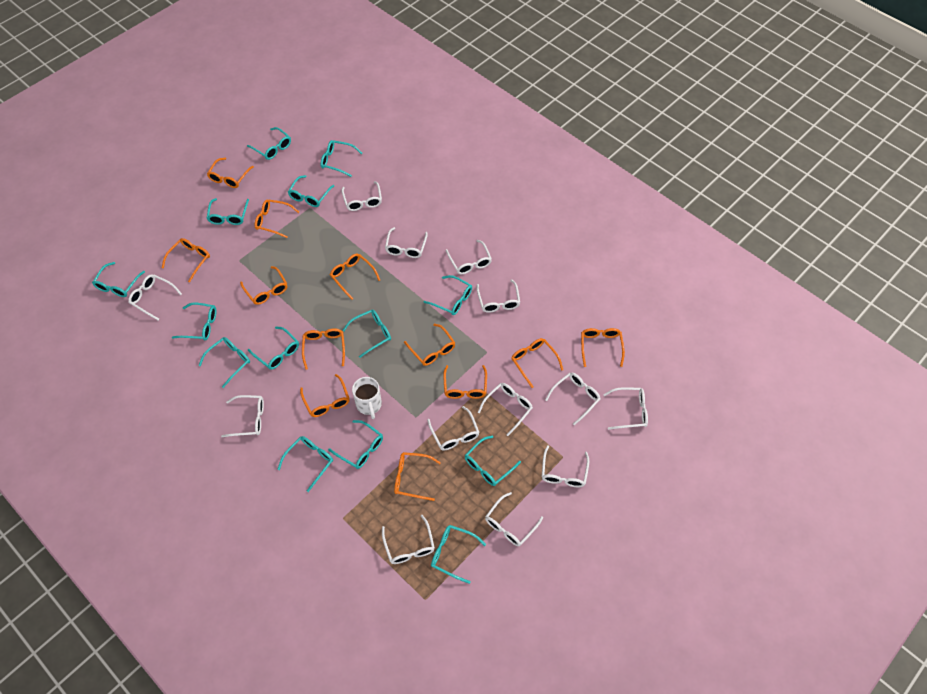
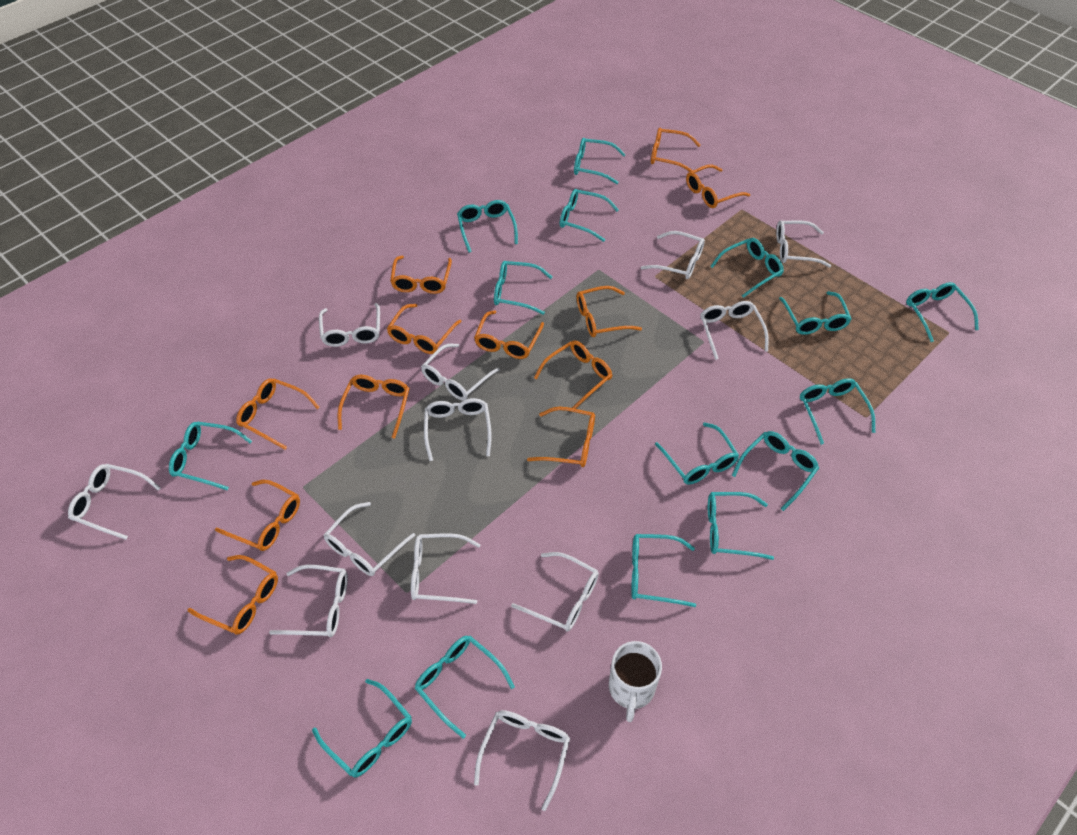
turquoise glasses: [92,262,145,297] [172,302,216,340] [198,337,250,388] [207,198,249,225] [247,127,291,160] [248,327,299,370] [277,436,333,492] [288,175,334,207] [320,140,362,177] [328,420,383,469] [342,310,391,358] [424,275,472,315] [431,525,486,584] [465,436,521,486] = 14 -> [169,421,252,491] [312,679,412,778] [415,636,515,739] [457,200,518,253] [494,261,552,315] [560,189,619,242] [574,138,626,184] [631,534,696,607] [655,422,739,485] [708,492,774,560] [710,238,784,298] [731,431,819,511] [779,291,851,335] [800,378,875,445] [906,282,979,342] = 15
white glasses: [128,274,182,320] [221,395,264,437] [342,181,382,211] [382,515,435,564] [385,227,428,258] [427,406,480,450] [446,240,492,274] [476,279,520,313] [478,383,533,436] [485,492,543,546] [542,445,589,487] [545,373,601,425] [603,387,648,430] = 13 -> [68,464,161,540] [269,565,348,637] [319,303,380,347] [324,502,415,576] [411,533,481,604] [421,344,500,400] [424,398,492,461] [474,710,570,811] [511,552,599,631] [641,231,705,279] [700,301,769,360] [776,220,831,268] = 12

